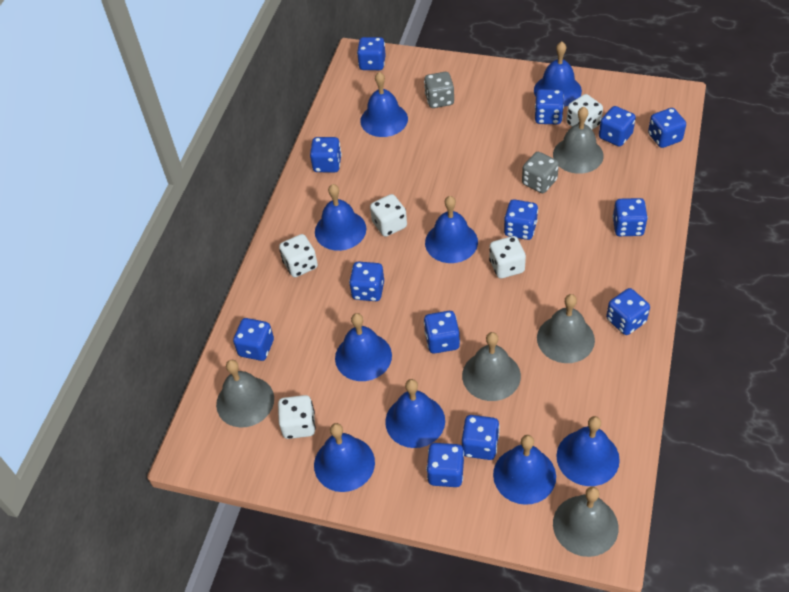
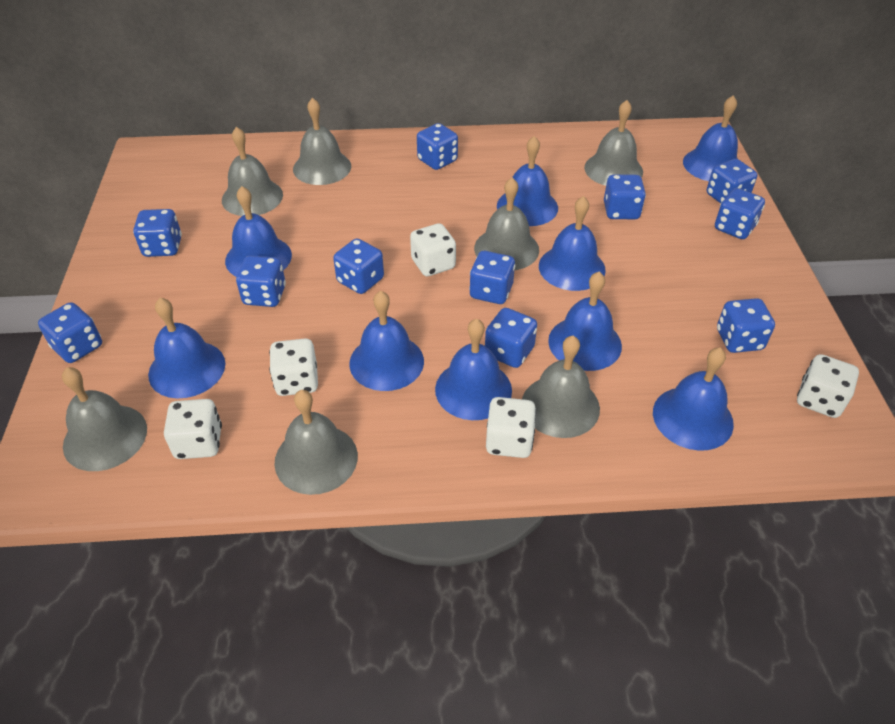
blue dice: [233,318,274,361] [310,137,342,172] [349,261,384,301] [357,37,386,70] [424,311,460,354] [426,443,464,487] [462,415,500,460] [504,199,538,240] [535,89,564,124] [599,106,636,147] [606,288,650,335] [612,198,648,236] [648,108,686,148] = 13 -> [38,302,102,363] [133,209,182,257] [236,256,286,307] [333,238,384,294] [417,123,458,170] [469,251,515,304] [485,308,537,368] [604,175,646,219] [707,159,757,203] [715,188,765,239] [717,298,775,353] = 11
grey bell: [216,360,274,428] [462,332,521,401] [537,294,595,363] [553,107,604,174] [553,486,618,557] = 5 -> [62,367,147,471] [222,127,283,216] [274,390,358,495] [293,98,351,185] [474,178,539,270] [522,336,600,438] [584,100,643,186] = 7
grey dice: [424,72,454,108] [522,152,559,193] = 2 -> none = 0

